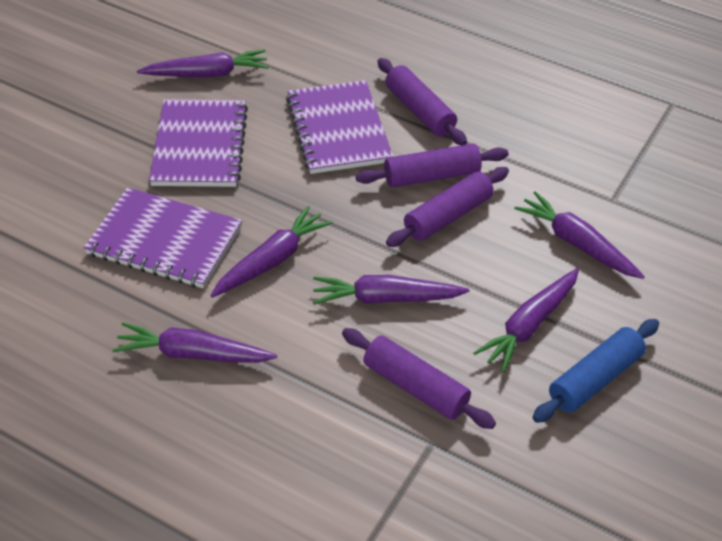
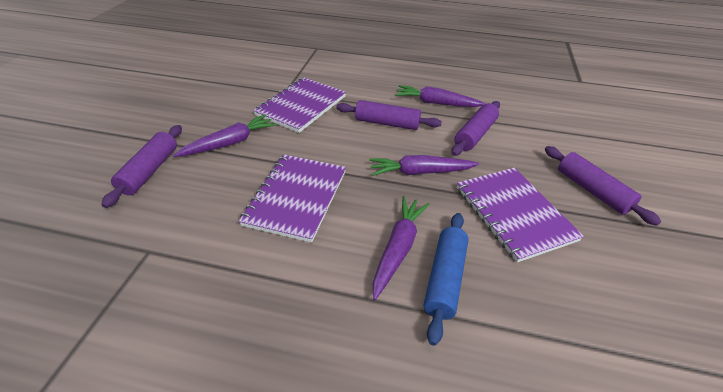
purple carrot: [112,322,277,363] [137,49,269,78] [210,206,332,298] [313,275,469,305] [473,268,579,373] [514,191,645,279] = 6 -> [173,114,276,157] [369,155,479,176] [373,196,430,300] [395,85,486,107] = 4

